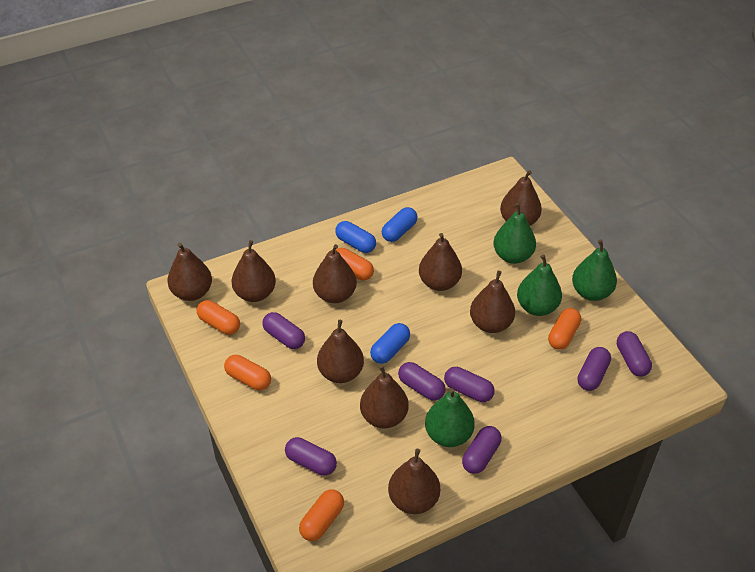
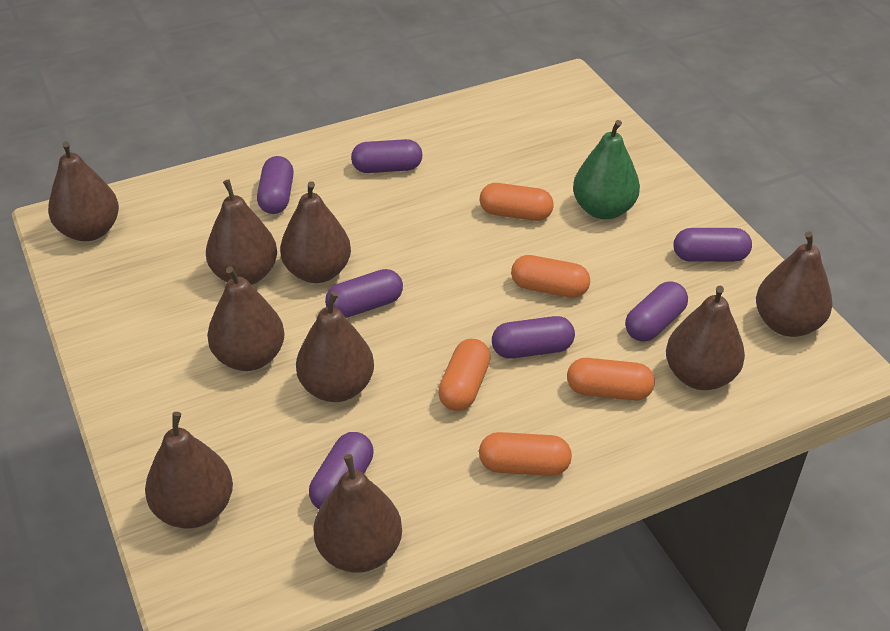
blue capsule: [335,221,376,253] [370,323,410,364] [382,207,418,242] = 3 -> none = 0
green pear: [425,388,475,447] [493,203,536,264] [517,255,562,316] [572,240,617,301] = 4 -> [573,120,640,220] = 1

